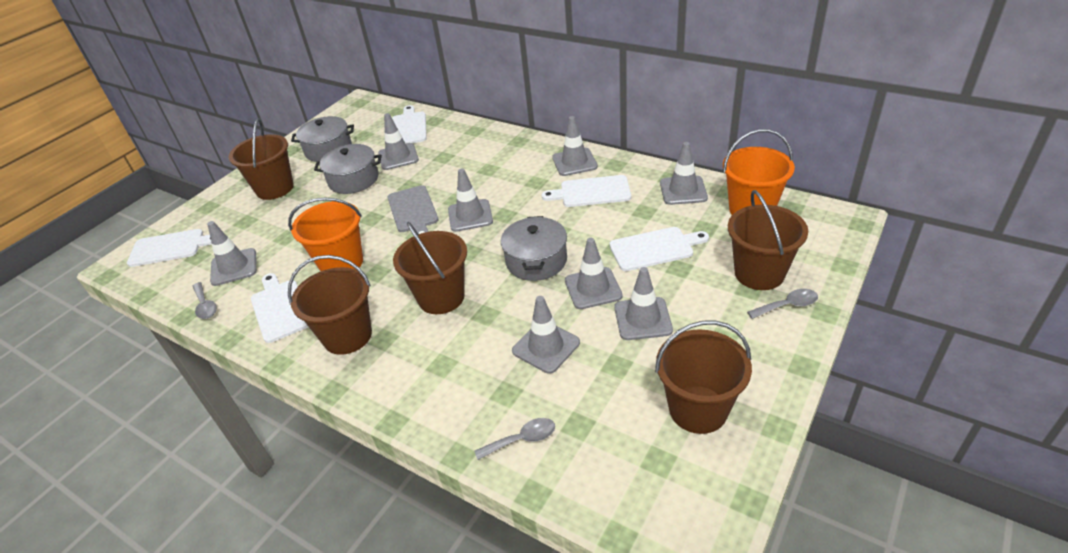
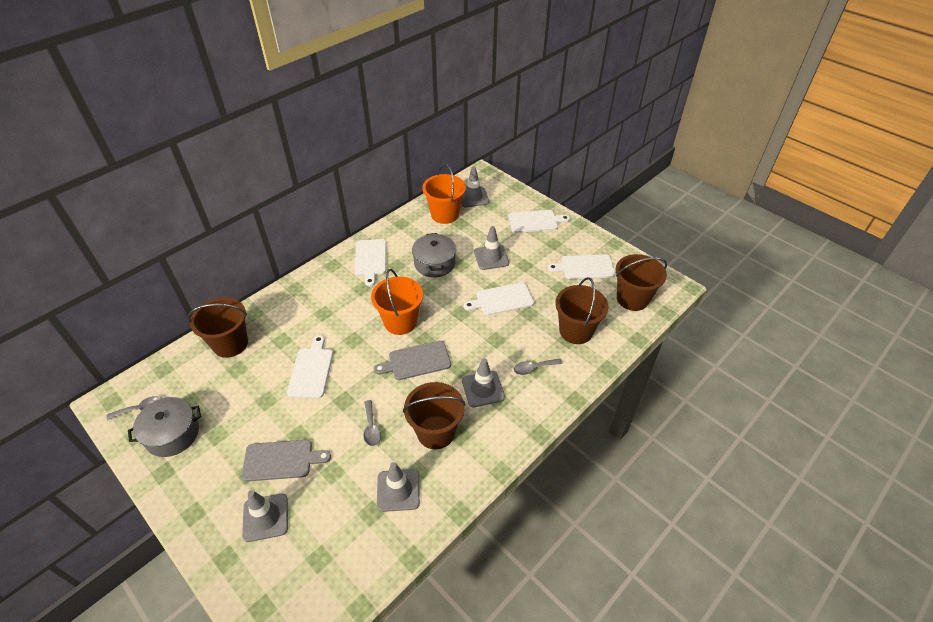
brown bucket: [228,119,294,200] [288,255,372,355] [393,222,467,314] [655,320,752,434] [728,190,808,290] = 5 -> [188,297,248,358] [403,382,465,449] [555,277,609,344] [616,254,667,311] = 4
grey cutting board: [387,185,438,234] = 1 -> [242,440,331,482] [374,341,451,380] = 2
grey pot: [291,116,354,162] [314,144,382,194] [501,216,567,281] = 3 -> [128,397,201,457] [412,233,456,277] = 2
grey traffic cone: [207,221,257,286] [378,113,419,170] [448,169,493,232] [512,296,580,374] [552,116,598,176] [565,238,623,309] [614,267,673,340] [660,142,708,205] = 8 -> [242,490,288,542] [377,462,420,512] [461,166,489,207] [462,358,505,407] [474,226,509,270] = 5

